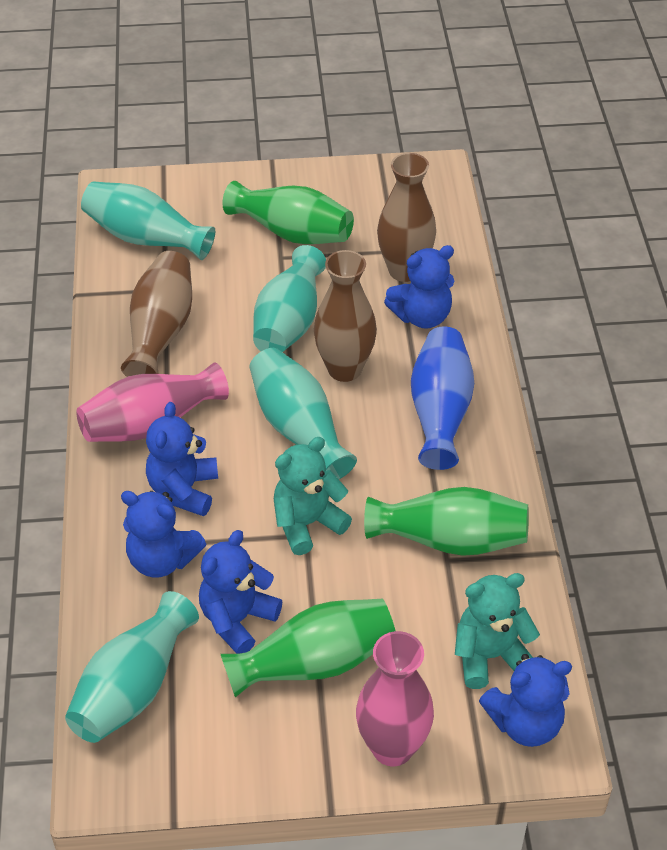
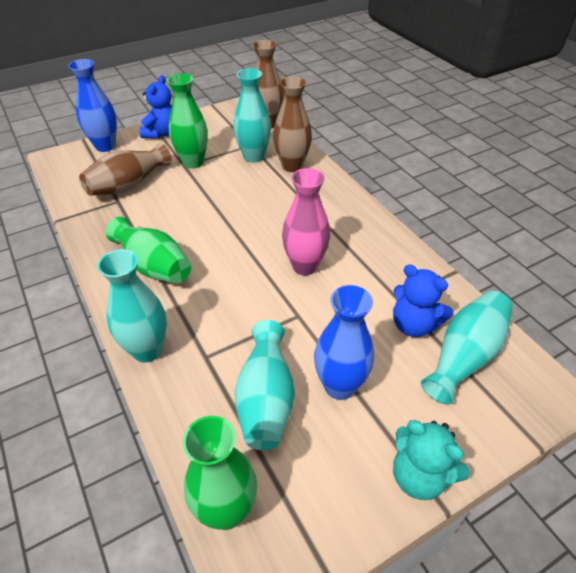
blue teddy bear: [121,491,206,577] [146,402,218,516] [199,530,283,654] [384,245,454,328] [479,654,572,747] = 5 -> [139,75,172,139] [393,265,453,337] = 2
blue vase: [411,327,474,470] = 1 -> [68,59,117,152] [314,285,374,400] = 2
pink vase: [76,362,229,442] [356,631,434,766] = 2 -> [282,168,330,275] = 1
turquoise teddy bear: [273,437,352,555] [455,573,540,689] = 2 -> [393,420,470,500] = 1

